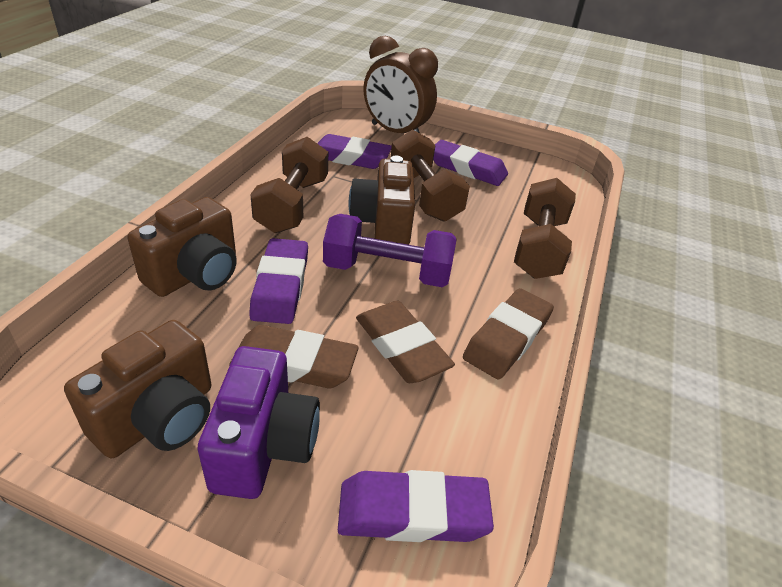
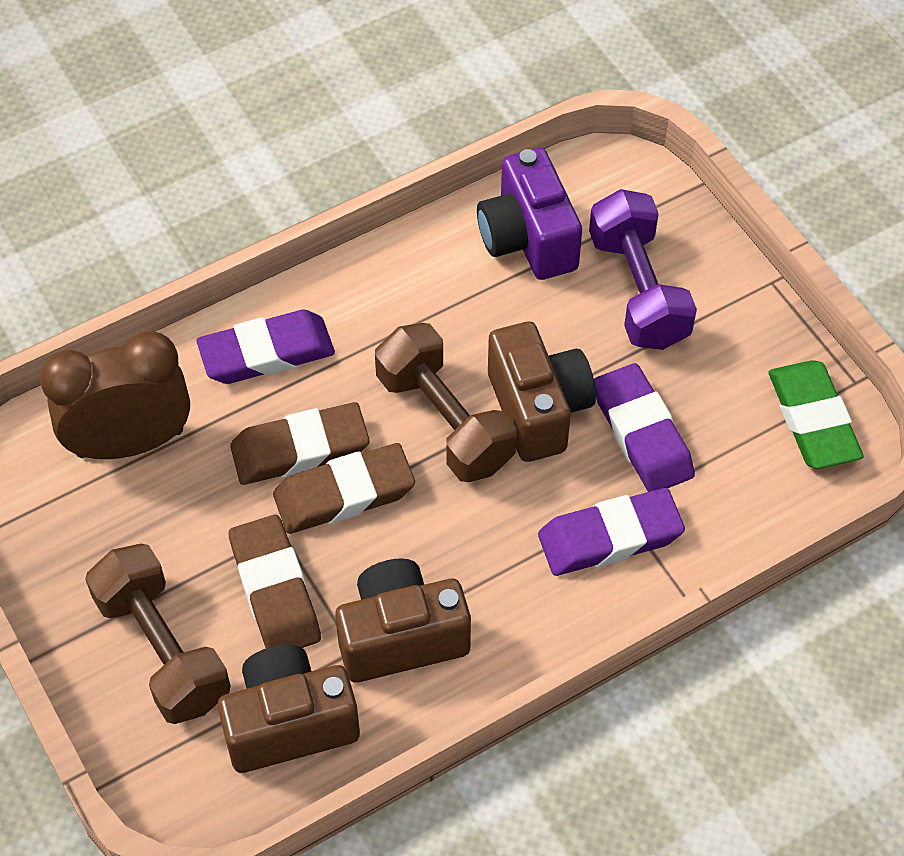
brown dumbbell: [250,137,328,233] [390,129,470,222] [514,178,576,279] = 3 -> [85,544,230,724] [375,323,516,482] = 2
green eraser: none = 0 -> [768,360,864,469] = 1
purple eraser: [249,238,308,324] [317,134,392,169] [338,470,494,542] [433,140,508,186] = 4 -> [196,310,335,384] [538,488,685,576] [594,363,695,492] = 3

